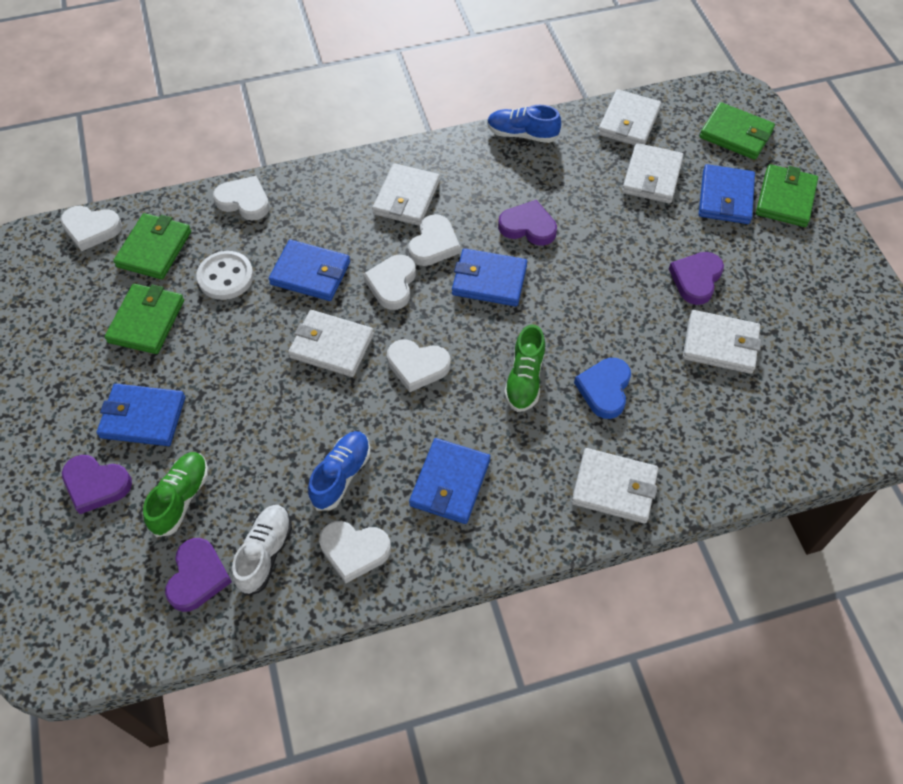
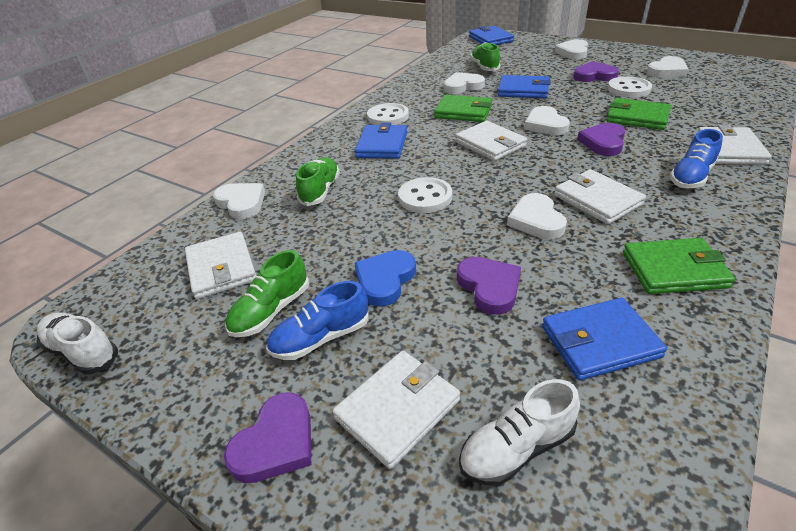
blue wallet: [97,384,185,446] [269,240,350,301] [409,438,490,524] [452,248,527,306] [699,164,755,224] = 5 -> [355,123,407,159] [469,26,514,45] [498,75,551,98] [542,298,667,381] = 4
green shoe: [143,452,208,537] [504,325,545,412] = 2 -> [225,250,309,337] [296,157,340,206] [470,42,500,71] = 3
green wallet: [105,284,184,354] [113,213,191,279] [700,102,775,160] [756,164,818,227] = 4 -> [434,95,492,122] [606,98,671,130] [623,238,735,294] = 3
white button: [196,251,254,300] = 1 -> [367,103,409,125] [398,177,452,213] [607,76,652,98] = 3
white shoe: [232,505,292,596] = 1 -> [36,312,118,374] [459,379,580,486] = 2
white wallet: [288,310,374,377] [372,163,440,226] [571,448,659,524] [598,89,661,145] [622,143,684,203] [683,310,761,374] = 6 -> [185,232,256,299] [332,351,460,469] [455,121,527,161] [554,169,646,224] [698,124,772,165] = 5

